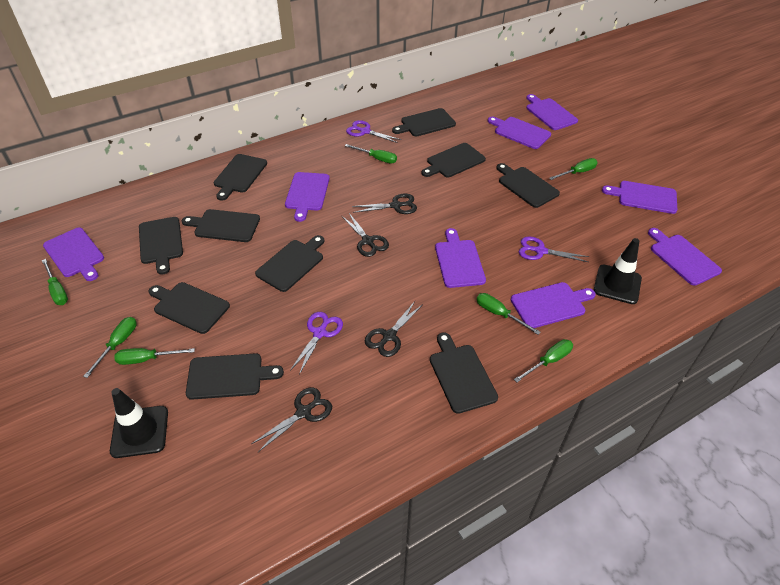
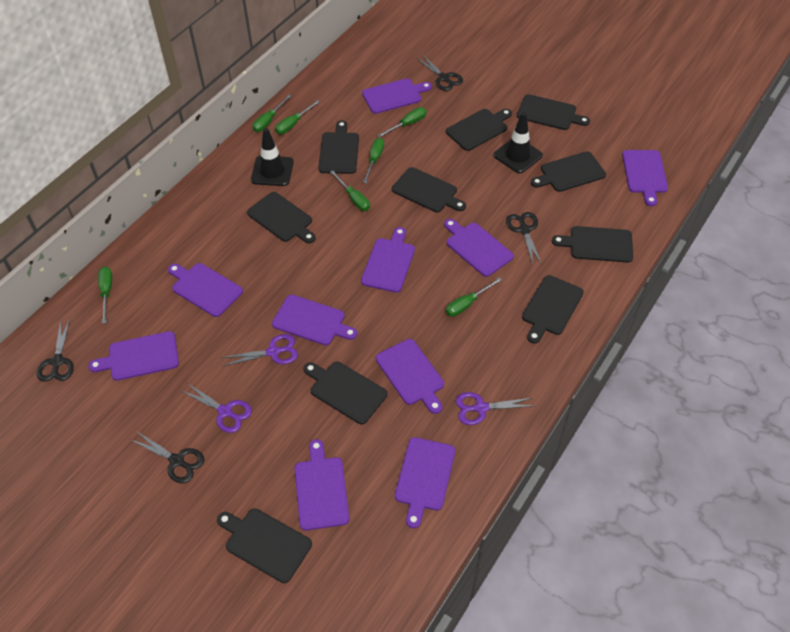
purple cutting board: [43,227,104,281] [285,172,330,222] [435,228,486,288] [488,117,551,149] [511,282,596,328] [526,94,578,130] [602,181,677,214] [648,228,722,286] = 8 -> [88,331,179,381] [168,263,243,317] [272,295,357,345] [294,439,350,531] [361,227,415,293] [362,79,432,114] [376,339,444,414] [395,437,455,528] [444,219,514,277] [622,150,668,206] = 10

